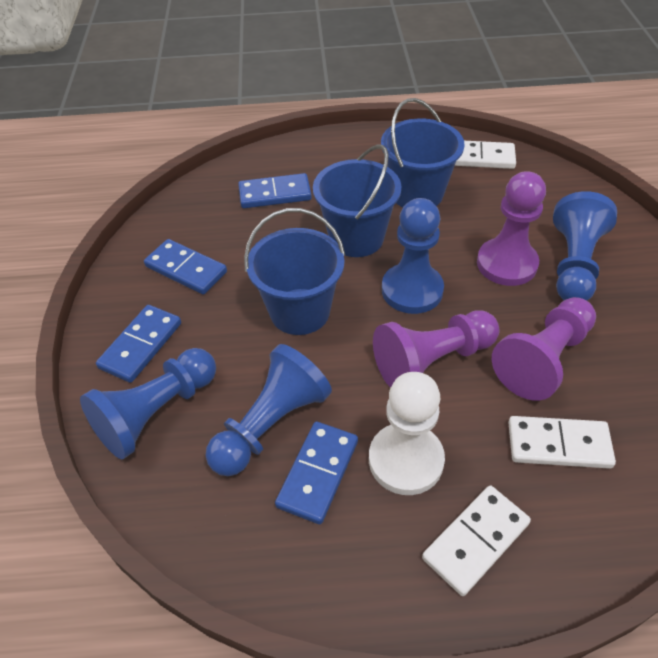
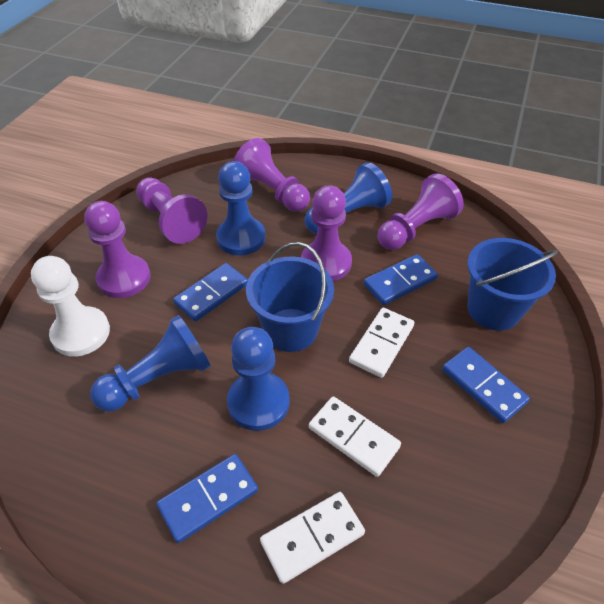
blue bucket: [244,208,345,335] [313,145,401,257] [381,98,465,207] = 3 -> [246,242,334,352] [468,238,558,331] = 2
purple pawn: [373,310,499,388] [477,171,546,286] [492,297,596,401] = 3 -> [84,201,151,298] [136,177,207,244] [233,138,310,212] [301,186,352,281] [377,173,464,250] = 5

